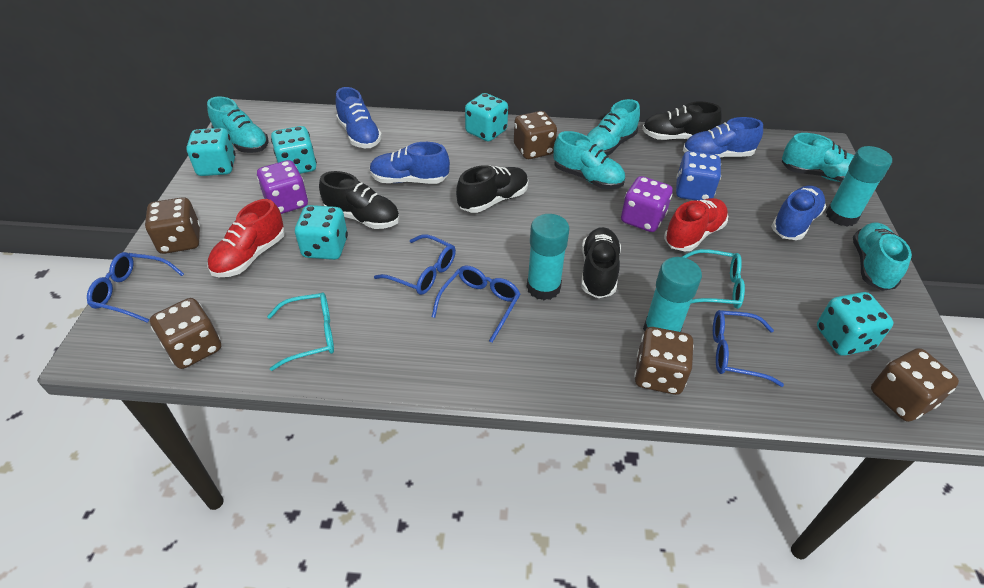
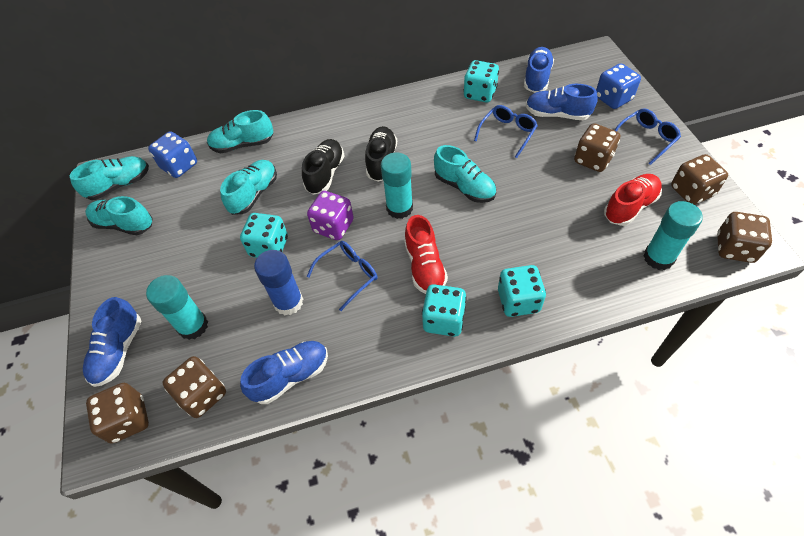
black shoe: [319,171,400,229] [456,165,529,213] [581,227,621,298] [642,102,722,140] = 4 -> [302,139,345,195] [365,126,397,182] = 2
blue dice: [676,151,721,201] = 1 -> [148,131,197,178] [596,63,641,109] = 2
blue glasses: [87,252,184,323] [374,234,456,295] [432,266,520,342] [713,310,784,387] = 4 -> [307,241,377,311] [474,105,538,158] [615,108,681,165] = 3
blue glue stick: none = 0 -> [254,250,303,315] = 1
purple dice: [257,160,308,214] [621,176,673,232] = 2 -> [307,191,354,240] = 1
turquoise dice: [186,128,236,176] [271,126,317,174] [295,205,348,260] [465,93,508,141] [817,292,894,356] = 5 -> [240,213,288,258] [422,284,467,337] [464,60,499,103] [498,265,546,317] = 4
turquoise glasses: [267,293,334,371] [682,249,745,309] = 2 -> none = 0

